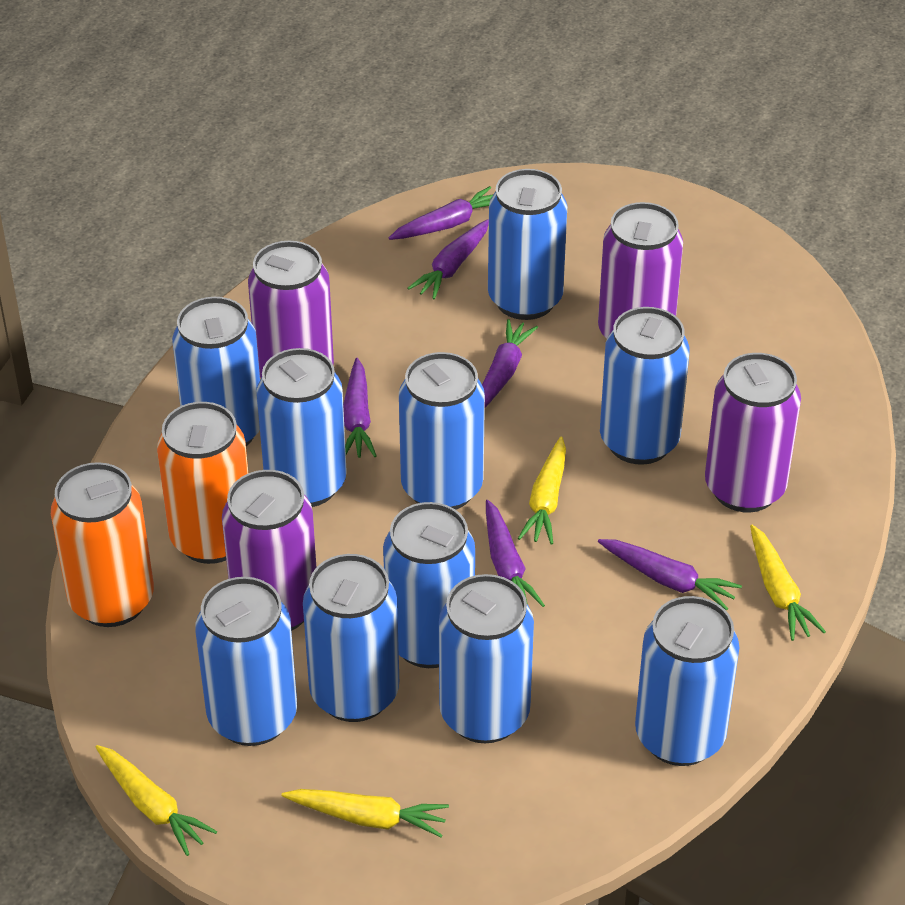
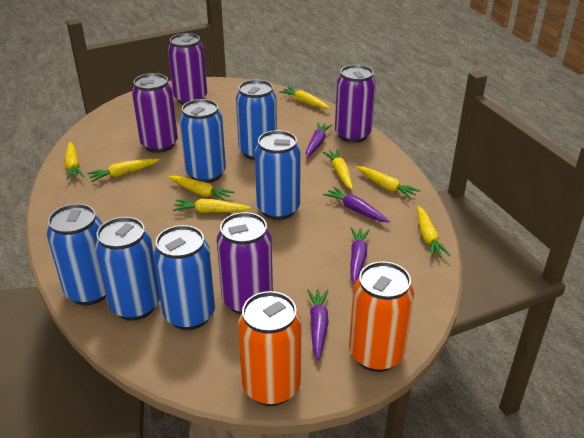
blue can: [172,297,260,446] [195,577,297,746] [257,348,347,507] [303,554,399,722] [383,502,475,668] [399,352,485,510] [439,574,534,743] [488,169,567,320] [600,307,689,465] [635,596,740,766] = 10 -> [47,204,106,305] [95,217,160,321] [153,225,215,330] [179,99,226,183] [236,80,277,160] [255,130,301,220] = 6
purple carrot: [343,358,377,458] [389,186,494,240] [408,219,489,299] [482,319,538,408] [486,500,545,607] [598,539,742,611] = 6 -> [306,123,332,157] [307,289,329,360] [323,187,390,222] [350,227,370,284] = 4
yellow carrot: [96,745,217,856] [282,789,449,837] [518,437,566,545] [750,525,826,641] = 4 -> [65,142,84,180] [87,159,159,182] [168,175,234,201] [173,199,251,213] [279,87,330,109] [322,149,353,190] [356,166,420,199] [417,206,450,258] = 8

